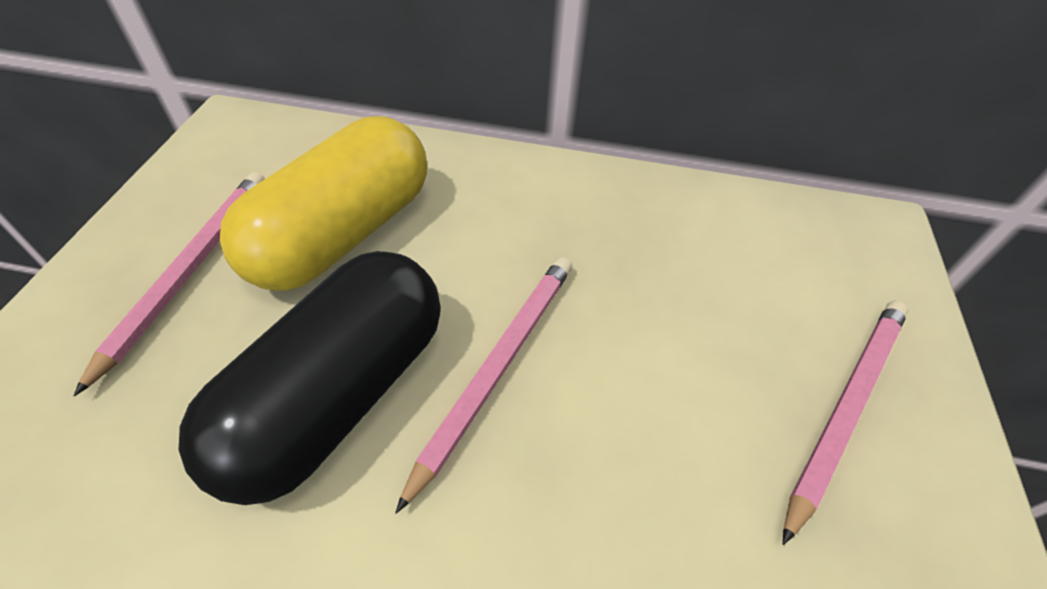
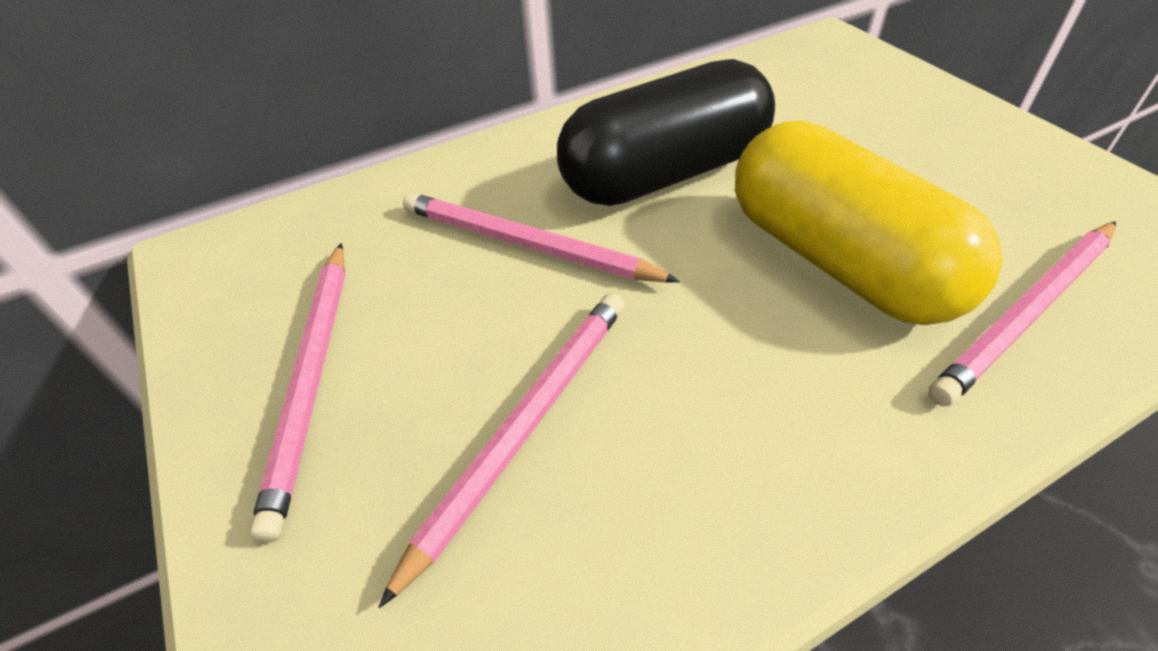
pink pencil: [74,172,265,397] [395,257,572,514] [783,300,909,545] = 3 -> [249,243,346,542] [378,293,624,608] [403,192,680,283] [928,221,1116,406] = 4

